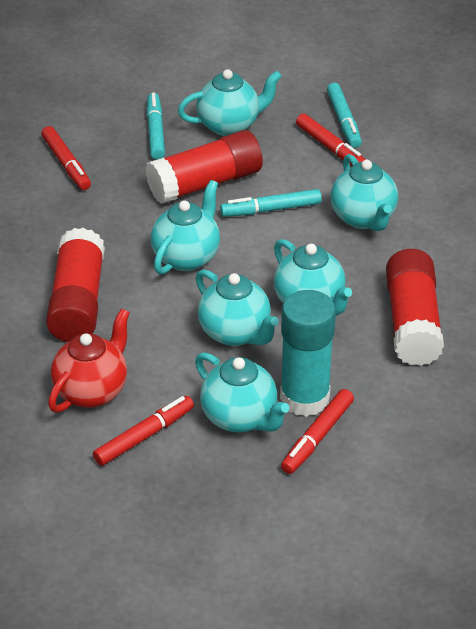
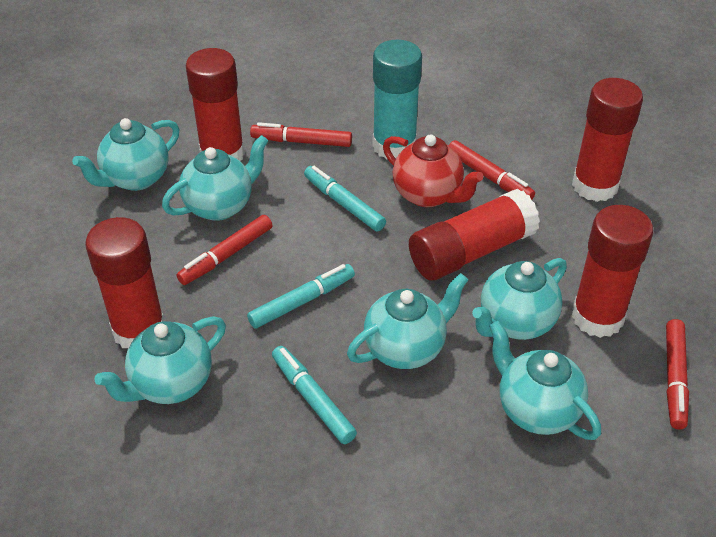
red glue stick: [46,228,105,342] [146,130,263,204] [386,249,444,366] = 3 -> [85,217,165,348] [186,48,245,161] [409,189,540,280] [572,78,643,202] [572,205,653,338] = 5

